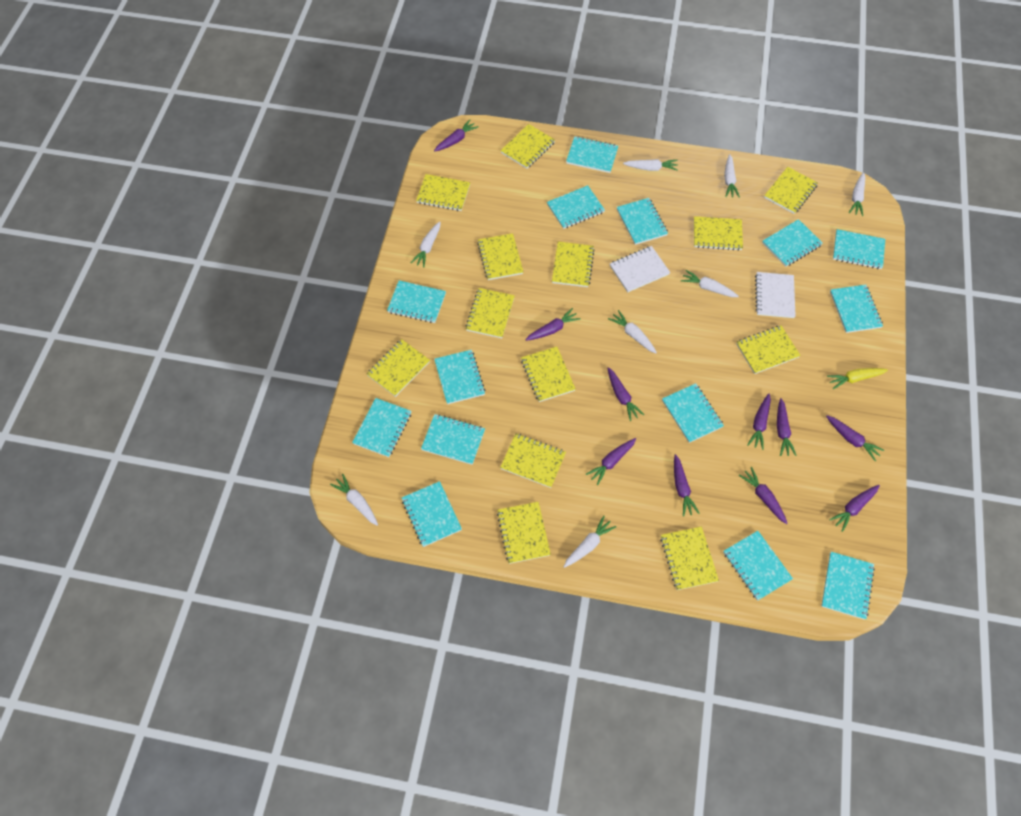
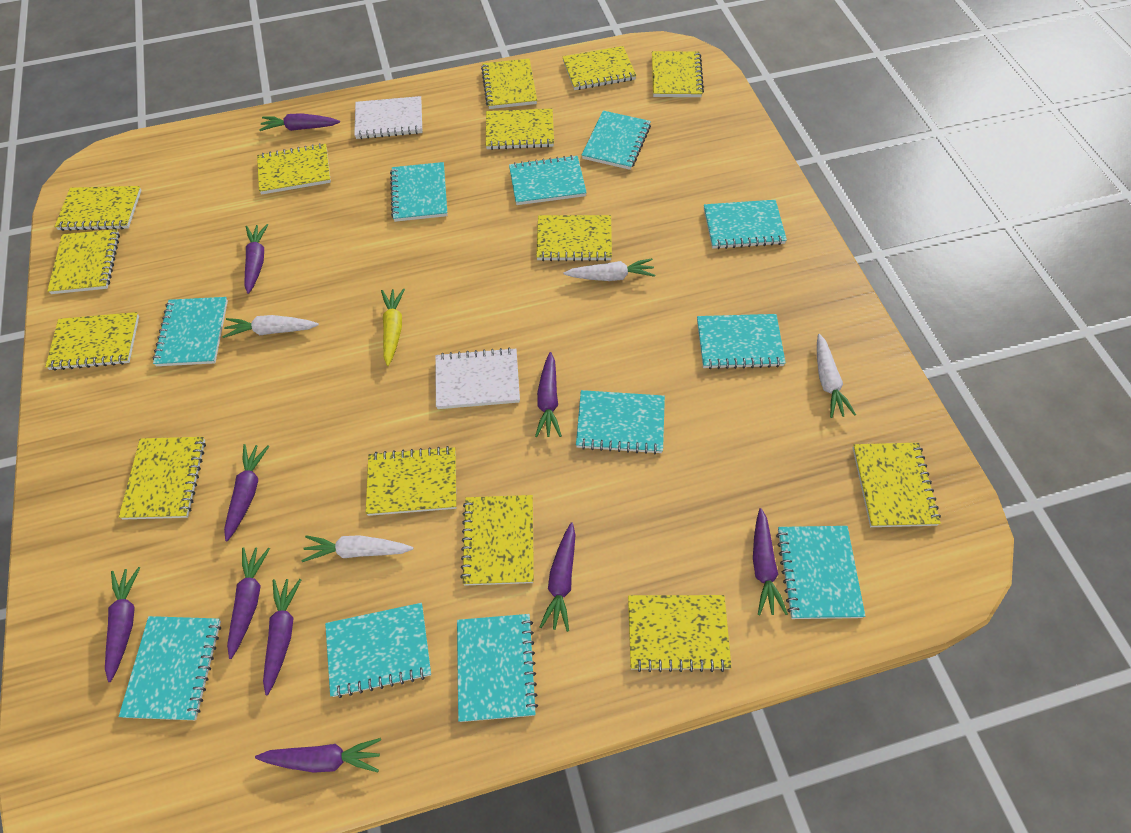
turquoise notebook: [352,398,412,457] [387,280,446,323] [402,481,462,547] [421,414,485,465] [434,350,485,404] [547,185,605,229] [566,136,618,173] [617,198,668,245] [662,383,724,443] [723,531,793,601] [762,219,823,267] [821,552,875,620] [830,285,883,333] [833,229,885,269] = 14 -> [119,616,221,720] [152,297,228,366] [325,603,431,698] [390,162,448,222] [457,614,538,722] [509,155,587,205] [576,390,665,454] [582,111,651,170] [697,314,786,369] [704,200,787,249] [776,526,865,619] = 11
white carrot: [330,474,378,525] [411,221,441,267] [564,516,616,568] [608,310,657,353] [623,159,678,171] [681,270,739,297] [724,154,740,198] [849,172,865,216] = 8 -> [222,315,319,338] [301,535,414,562] [563,258,655,281] [817,334,856,418] = 4
yellow notebook: [367,339,430,397] [416,174,470,211] [465,288,515,338] [477,233,523,280] [497,502,551,564] [500,124,555,169] [500,433,566,488] [521,347,576,402] [552,242,595,287] [660,527,719,590] [694,216,743,251] [736,326,801,374] [764,167,818,214] = 13 -> [45,312,139,371] [47,229,120,294] [54,186,142,231] [119,437,206,520] [257,143,331,195] [366,446,456,516] [460,495,534,586] [481,58,537,109] [486,108,554,150] [536,215,612,261] [562,46,636,90] [628,595,732,672] [652,51,704,97] [853,443,941,527] = 14

